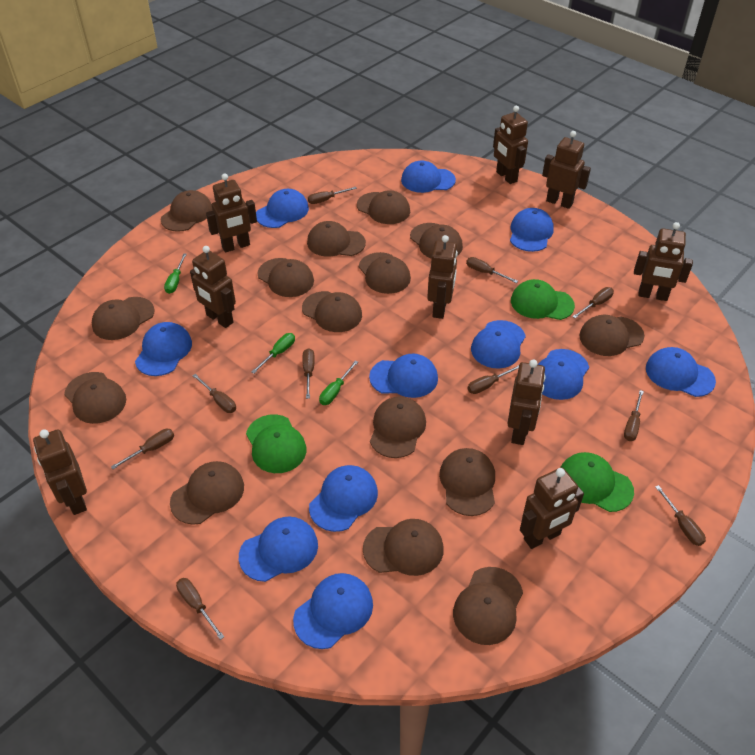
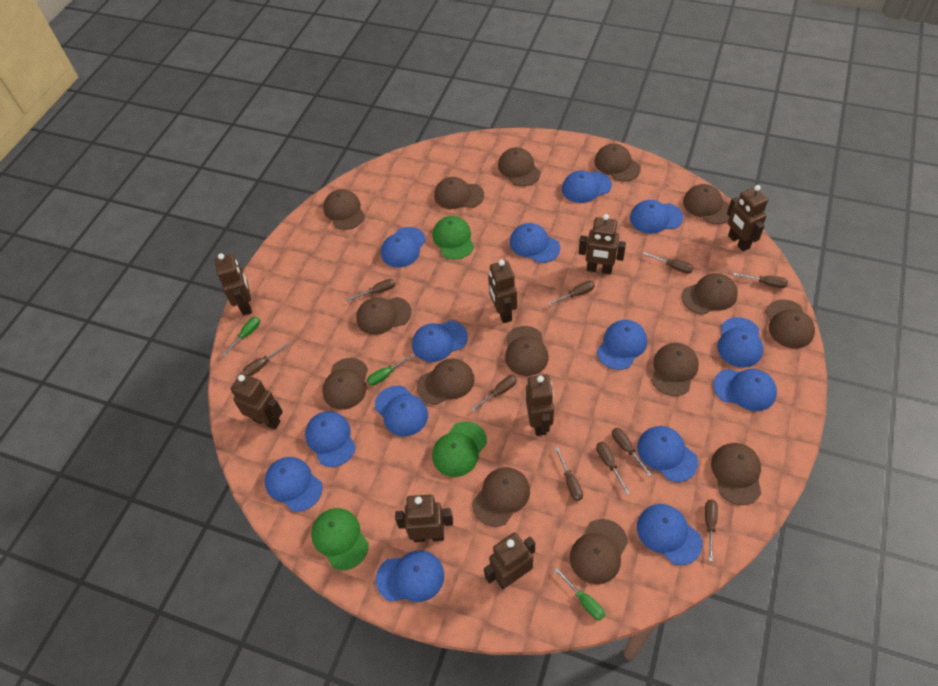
blue cap: [135,322,192,376] [239,516,318,582] [256,189,309,228] [293,573,373,649] [309,465,378,532] [369,354,438,398] [401,160,456,193] [471,320,526,369] [510,208,554,252] [538,349,589,400] [646,347,716,397] = 11 -> [265,457,323,512] [305,411,356,467] [375,386,428,436] [376,550,444,602] [381,227,426,268] [412,320,468,362] [510,223,560,263] [562,171,612,203] [597,320,647,370] [630,200,683,234] [637,426,698,482] [637,504,703,565] [713,369,777,411] [717,317,763,368] = 14
brown robot: [33,429,87,515] [190,246,236,328] [206,173,257,253] [427,235,458,319] [493,106,528,184] [507,360,546,445] [520,468,584,549] [542,131,591,209] [634,222,693,301] = 9 -> [215,253,252,316] [231,373,283,429] [395,495,453,542] [484,532,535,589] [488,260,517,323] [526,374,554,436] [579,214,626,274] [727,185,768,251] = 8

